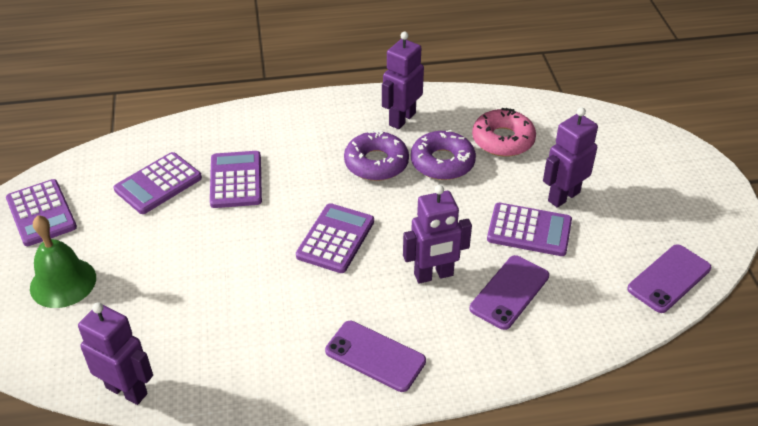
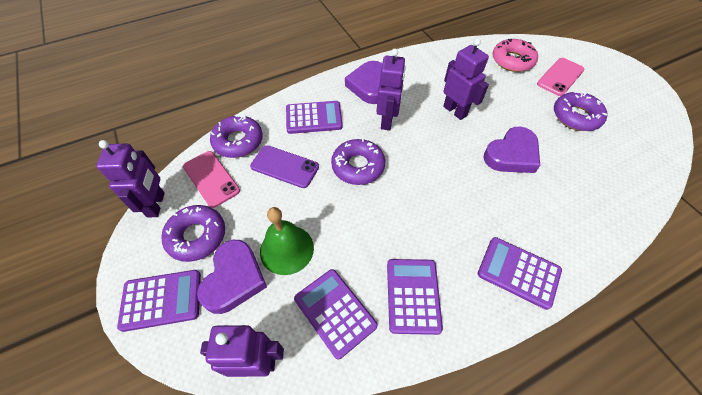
pink phone: none = 0 -> [183,151,240,208] [537,58,585,96] = 2
purple donut: [344,130,409,181] [411,130,476,180] = 2 -> [161,205,225,262] [210,115,263,158] [331,138,385,185] [554,91,608,131] = 4
purple heart: none = 0 -> [197,240,267,314] [345,61,382,104] [483,127,540,173] = 3
purple phone: [325,321,426,392] [470,255,549,330] [627,244,711,313] = 3 -> [250,145,319,188] = 1

